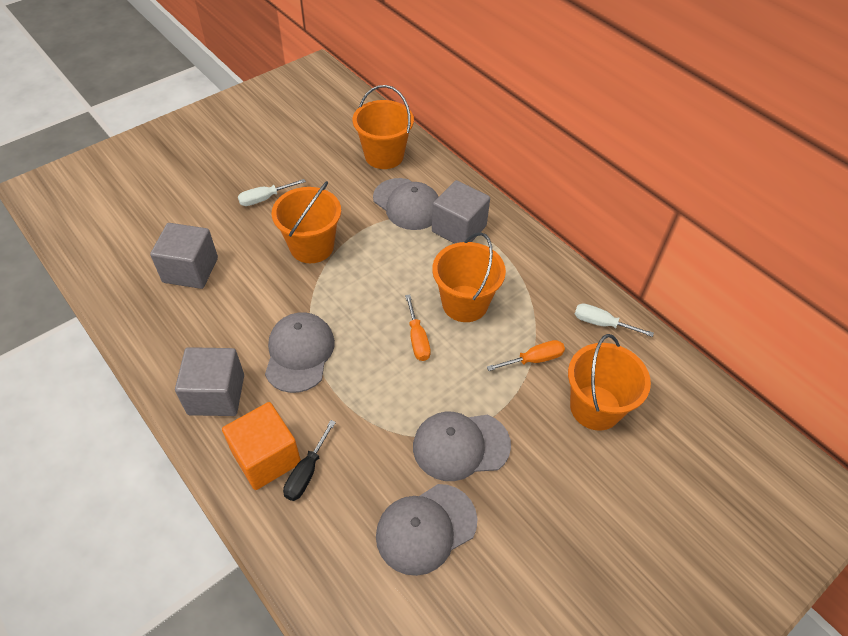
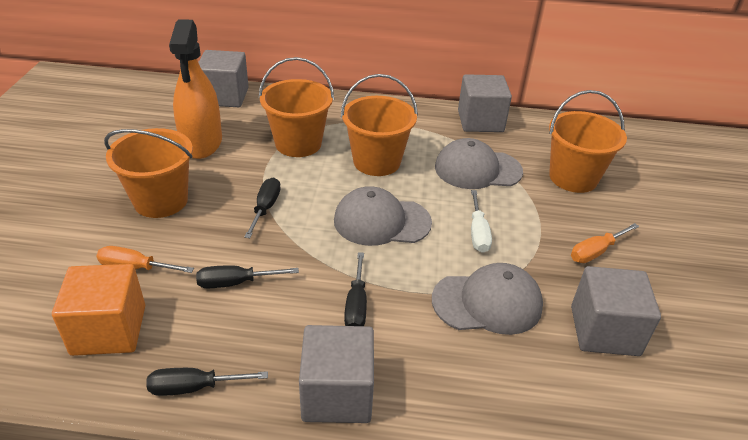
black screwdriver: [283,420,336,501] = 1 -> [146,368,268,396] [196,265,299,288] [244,178,281,238] [344,252,367,326] = 4
grey cap: [265,312,335,393] [373,178,439,230] [376,484,478,576] [413,412,511,481] = 4 -> [334,186,432,246] [432,263,543,335] [435,138,523,189] = 3
grey cube: [150,223,218,289] [175,347,244,416] [432,180,490,244] = 3 -> [198,50,249,107] [299,325,374,423] [458,74,512,132] [571,266,661,356] = 4
orange spray bottle: none = 0 -> [169,19,222,159] = 1
white screwdriver: [238,179,306,206] [575,304,654,337] = 2 -> [471,190,492,253] = 1

